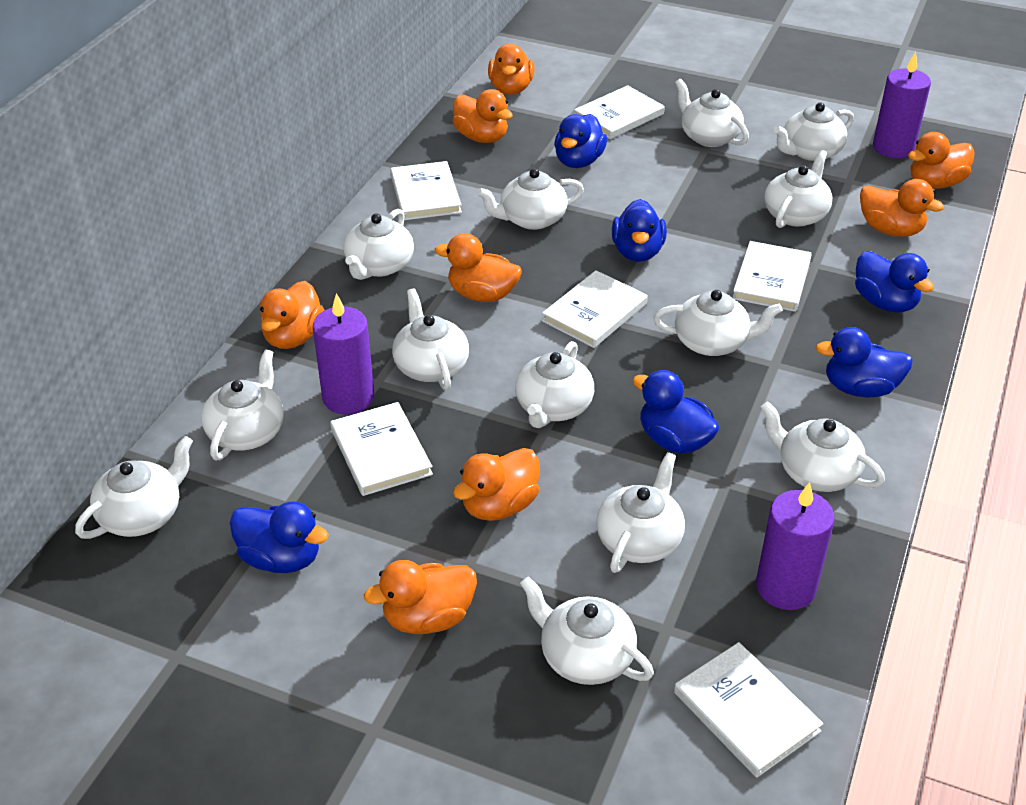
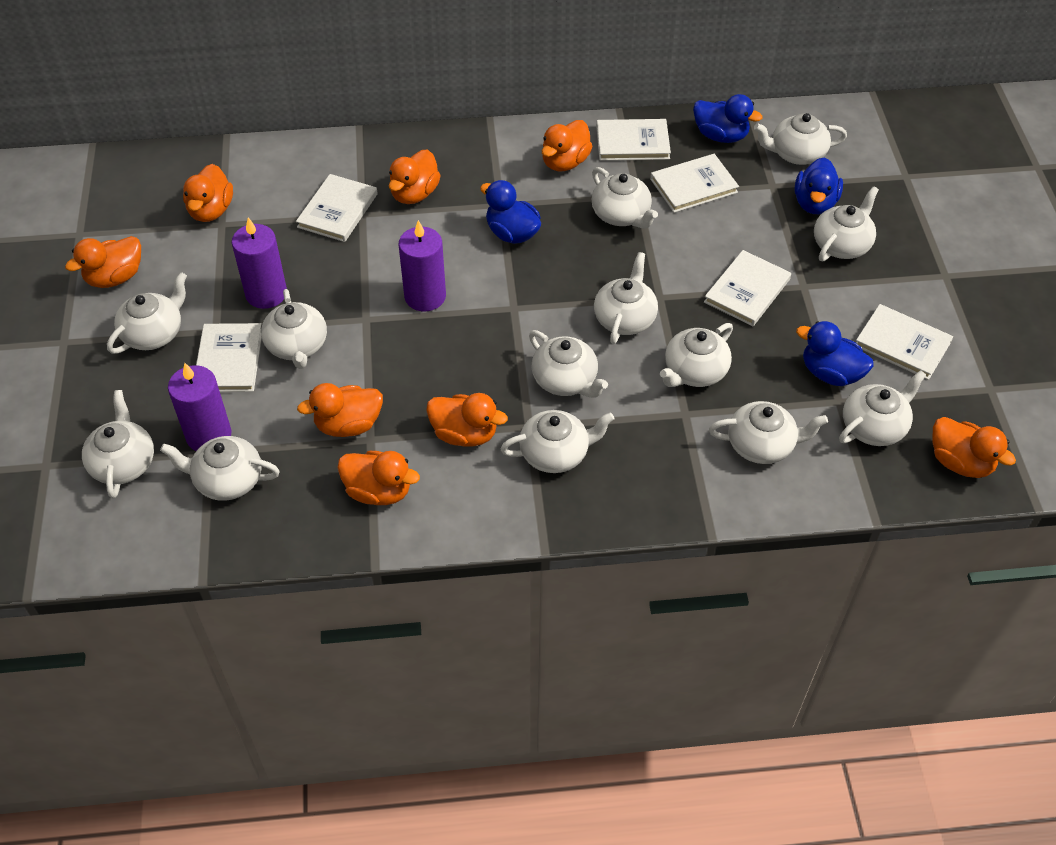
blue duck: [230,502,329,573] [554,114,607,168] [612,199,667,262] [632,370,719,454] [816,327,913,397] [855,251,934,313] = 6 -> [480,180,541,244] [693,94,762,143] [794,157,843,214] [796,321,874,386] = 4

